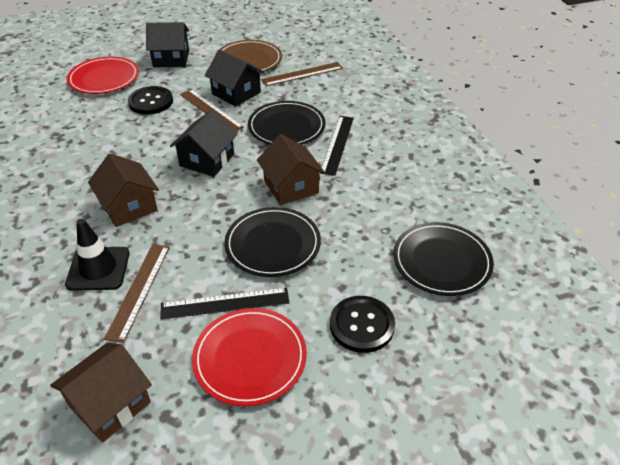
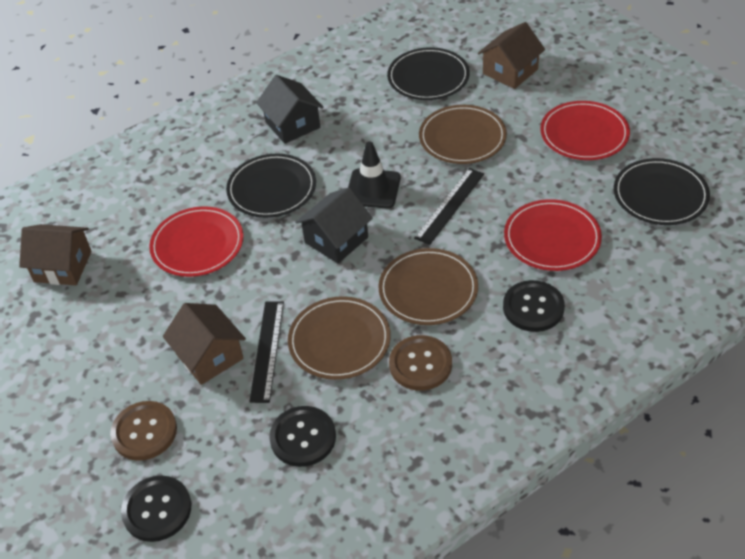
black button: [128,86,173,115] [330,296,395,353] = 2 -> [121,476,191,542] [269,406,336,467] [503,280,565,332] = 3
black house: [146,22,189,67] [170,109,238,177] [205,49,264,107] = 3 -> [256,75,324,144] [295,187,373,263] = 2
brown button: none = 0 -> [110,401,177,461] [389,335,452,391] = 2
brown plate: [220,40,282,73] = 1 -> [288,296,391,380] [379,248,478,325] [419,105,507,164] = 3
brown ruler: [104,244,170,343] [180,89,244,132] [261,62,343,86] = 3 -> none = 0
red plate: [67,57,139,94] [192,308,307,406] = 2 -> [149,206,243,277] [504,199,602,271] [540,101,630,160] = 3

